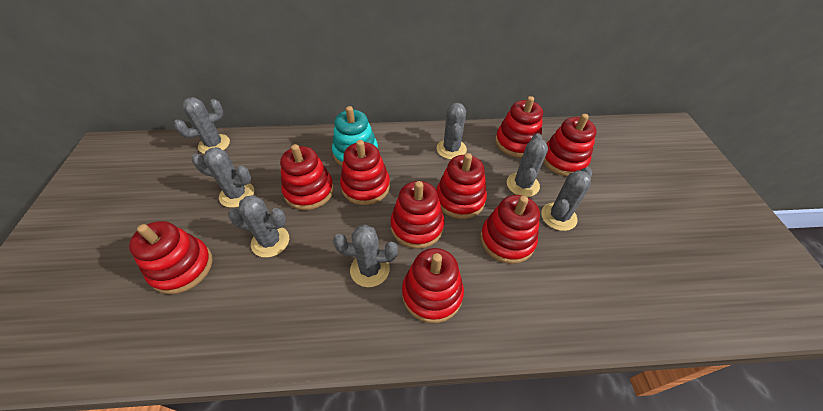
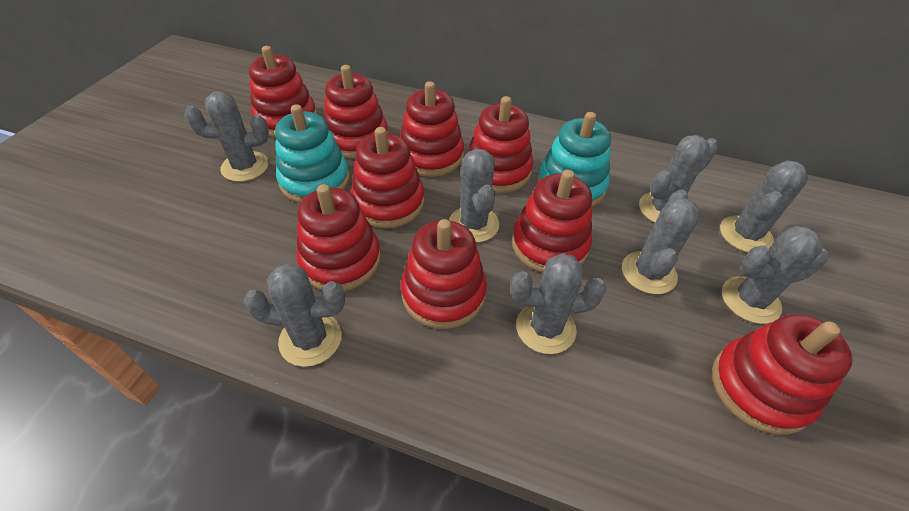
grey cactus: [174,97,230,154] [192,147,254,208] [228,195,289,257] [333,224,398,287] [437,103,467,159] [507,133,548,197] [541,167,592,231] = 7 -> [184,91,269,182] [244,264,345,367] [449,149,499,243] [511,253,607,354] [622,190,700,294] [639,135,718,223] [720,160,808,252] [722,226,828,324] = 8
turquoise stacking toy: [332,106,378,166] = 1 -> [275,104,350,203] [537,112,611,207] = 2

